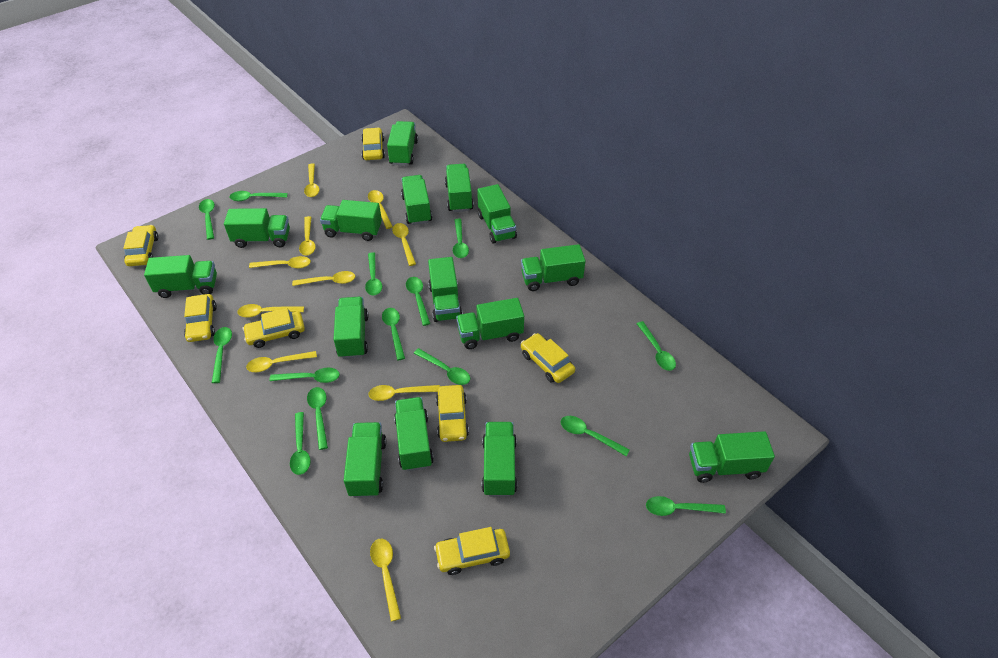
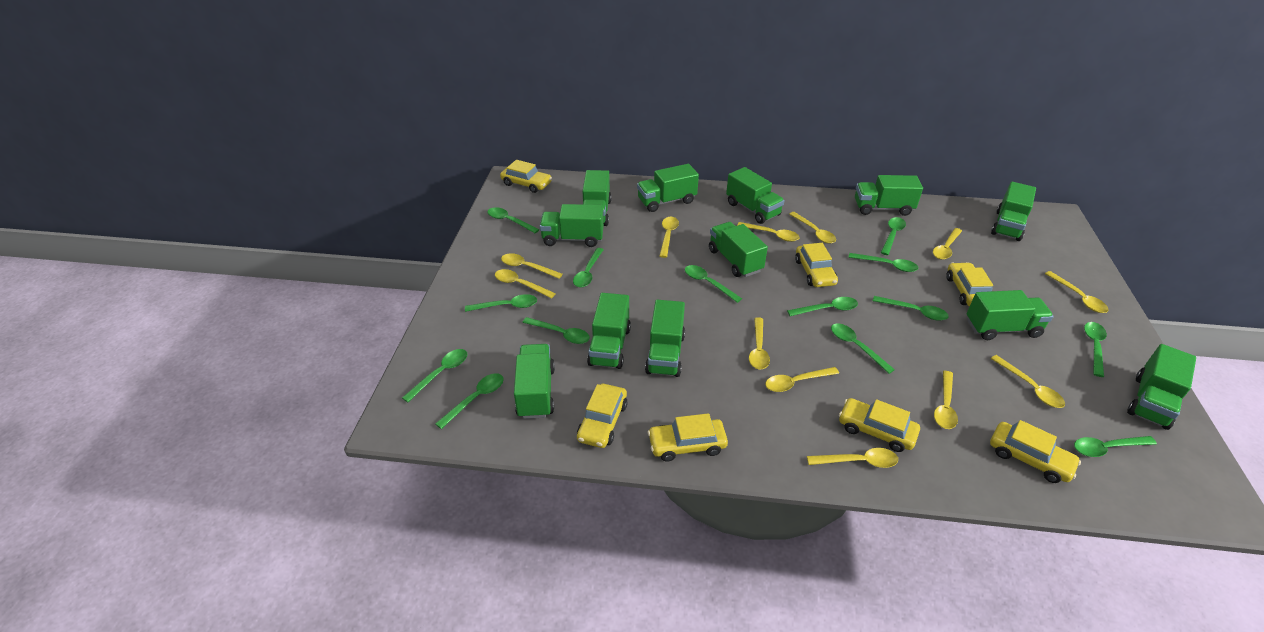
green truck: [144,255,217,298] [224,208,290,248] [320,200,382,241] [334,297,369,359] [344,422,386,498] [387,121,418,166] [394,397,434,471] [401,175,432,225] [428,257,463,322] [445,164,474,212] [456,298,524,349] [477,184,517,244] [482,422,517,497] [521,244,586,291] [689,431,775,483] = 15 -> [514,344,555,419] [540,204,604,247] [582,170,612,226] [587,293,631,369] [637,164,699,212] [645,300,685,377] [709,222,768,277] [726,167,785,224] [855,175,923,216] [967,290,1054,340] [991,182,1036,241] [1127,344,1196,430] = 12
yellow spoon: [237,304,304,317] [246,351,317,372] [249,256,311,269] [292,271,356,286] [299,216,316,255] [304,163,320,197] [368,190,393,229] [368,385,440,401] [370,539,401,622] [392,223,416,266] = 10 -> [495,269,556,299] [501,253,563,279] [660,217,679,258] [737,222,800,242] [749,317,770,369] [765,367,839,392] [789,212,836,244] [807,448,898,468] [933,228,962,260] [934,371,958,429] [990,355,1065,408] [1045,271,1109,313] = 12

